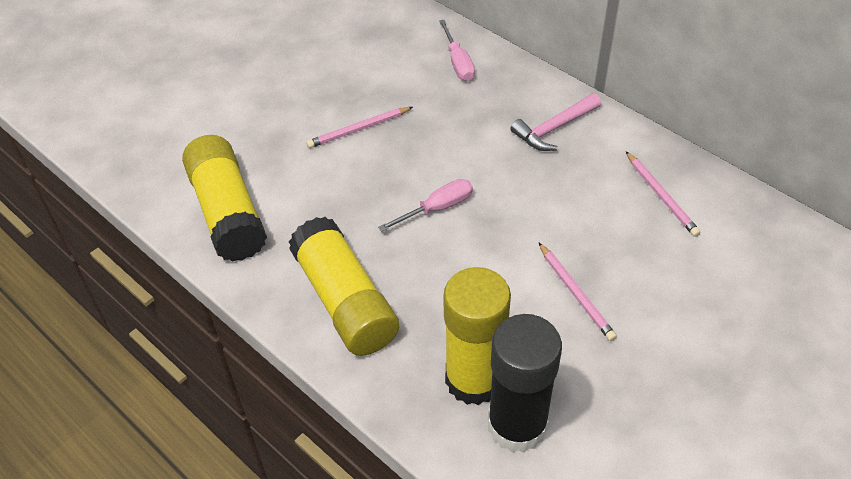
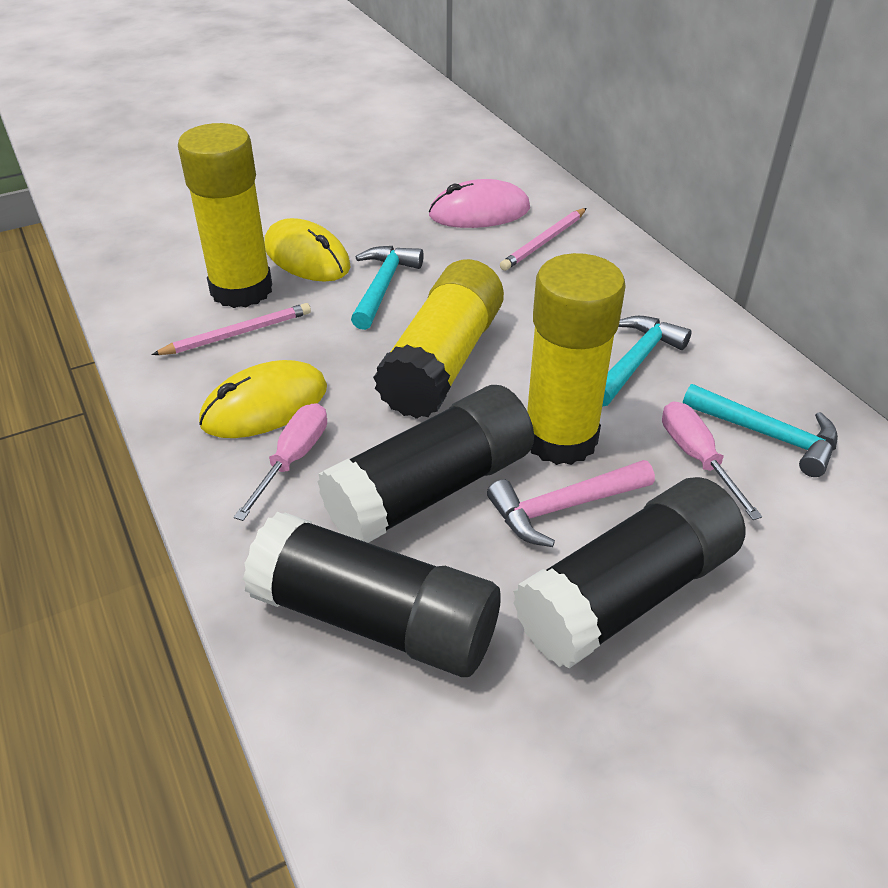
black glue stick: [488,314,562,453] = 1 -> [243,512,501,677] [317,385,534,543] [513,477,746,668] = 3
pink mouse: none = 0 -> [429,179,530,228] = 1
pink pencil: [306,107,413,148] [538,242,617,341] [626,151,701,237] = 3 -> [152,303,311,355] [500,208,587,271] = 2
turquoise hammer: none = 0 -> [351,246,424,330] [602,316,691,407] [683,384,838,477] = 3
yellow mouse: none = 0 -> [199,360,327,438] [264,218,350,282] = 2

